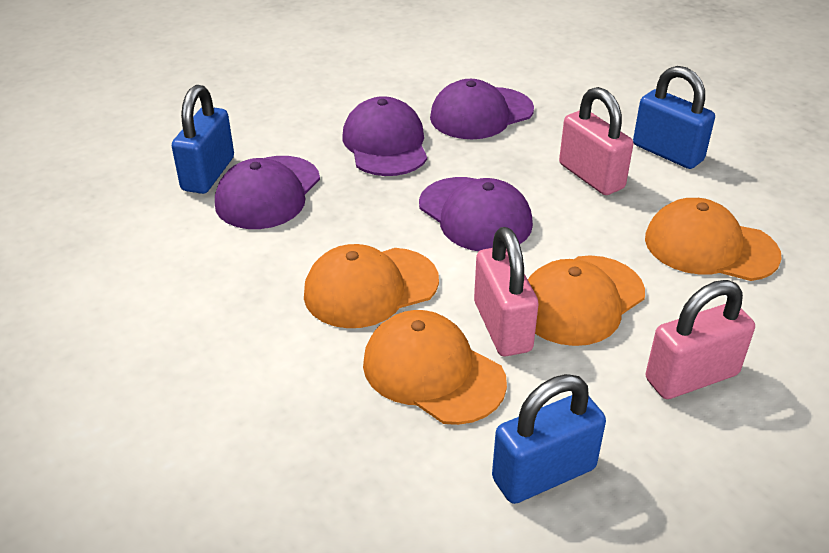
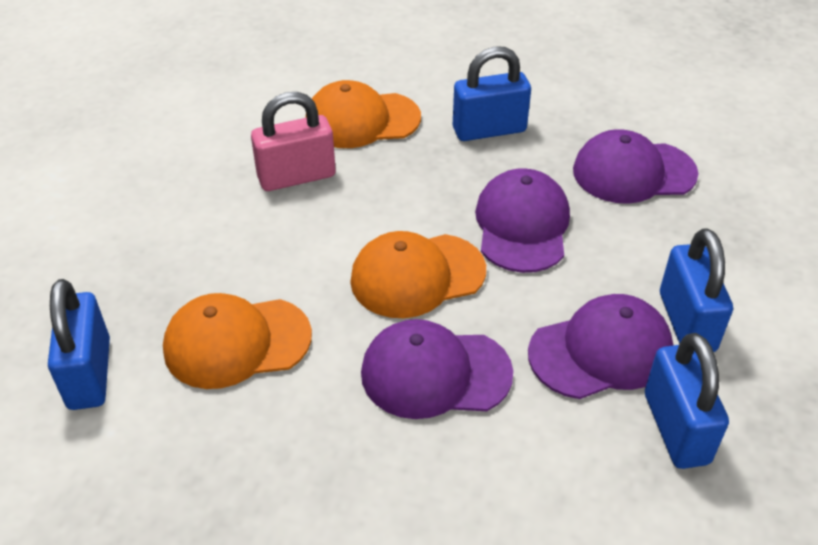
blue padlock: [172,85,234,194] [492,374,606,504] [633,66,715,169] = 3 -> [48,279,110,410] [453,46,531,141] [645,333,729,469] [660,228,733,352] = 4
orange cap: [304,244,439,328] [363,310,507,425] [528,255,645,346] [645,198,782,281] = 4 -> [163,293,312,389] [305,80,421,148] [350,231,486,318] = 3
pink padlock: [474,227,539,356] [559,87,633,195] [646,280,755,399] = 3 -> [251,92,336,191] = 1

